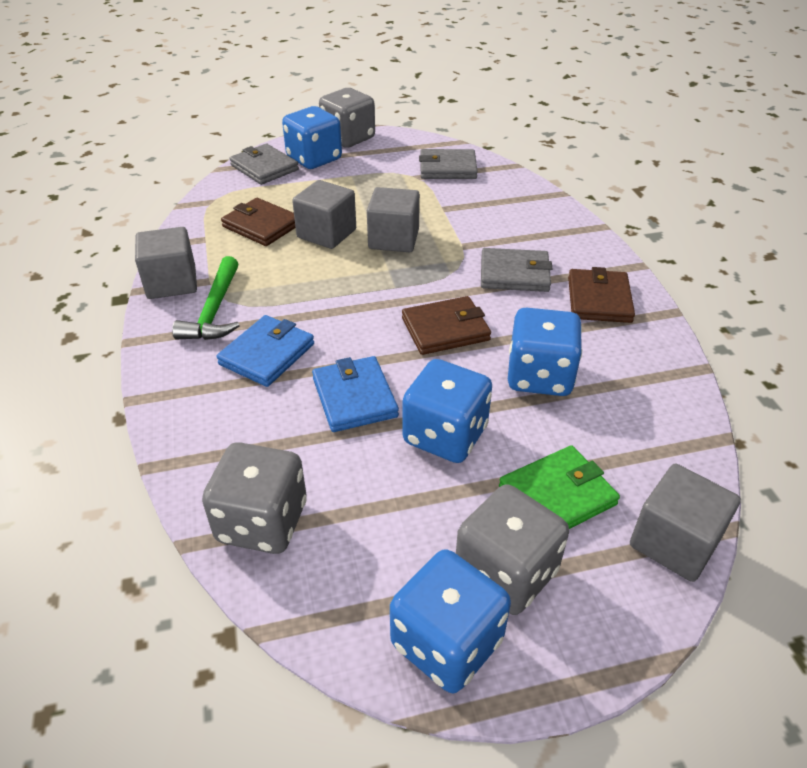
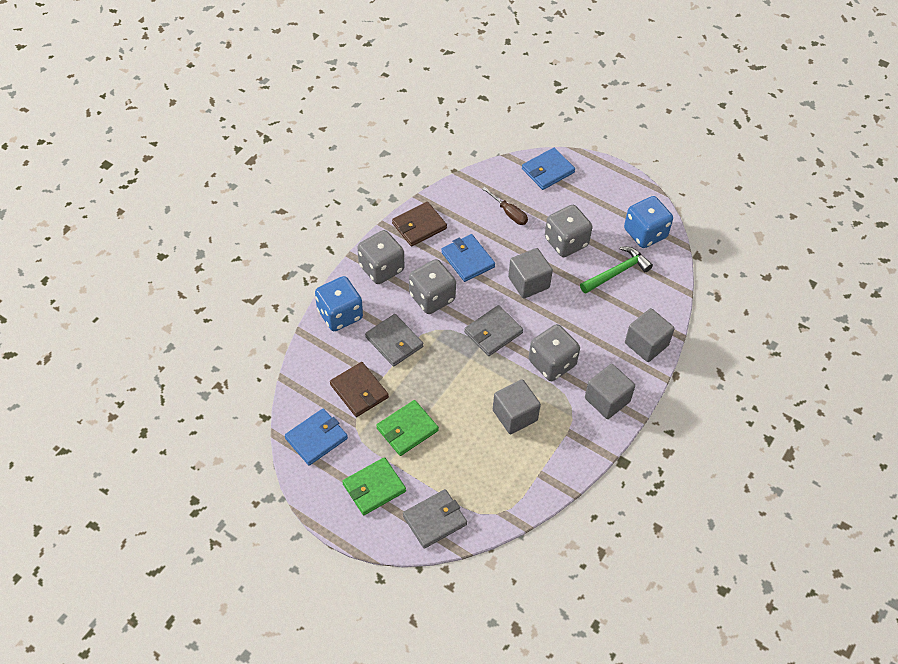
blue dice: [282,106,342,169] [390,549,511,693] [402,359,492,463] [508,308,582,396] = 4 -> [315,276,363,331] [624,196,673,248] = 2
blue wallet: [216,315,314,387] [312,356,399,432] = 2 -> [285,408,348,466] [441,234,495,282] [522,148,575,190] = 3
brown screwdriver: none = 0 -> [482,187,528,225] = 1
brown wallet: [221,198,296,246] [402,296,491,355] [568,267,635,323] = 3 -> [330,362,389,417] [392,202,447,246] = 2
green wallet: [499,445,620,529] = 1 -> [342,457,406,515] [376,400,439,456] = 2
grey dice: [202,442,306,554] [319,88,375,148] [456,484,569,615] = 3 -> [358,230,404,284] [409,259,456,314] [529,324,580,381] [545,205,592,257] = 4

